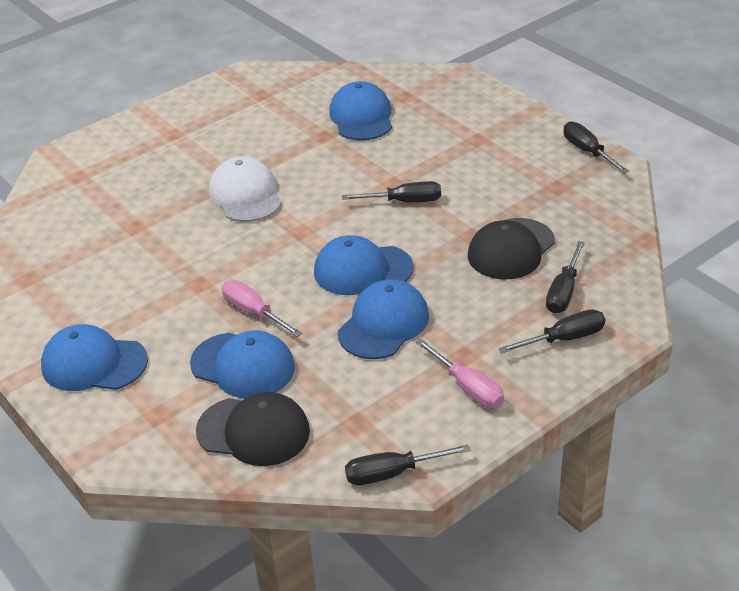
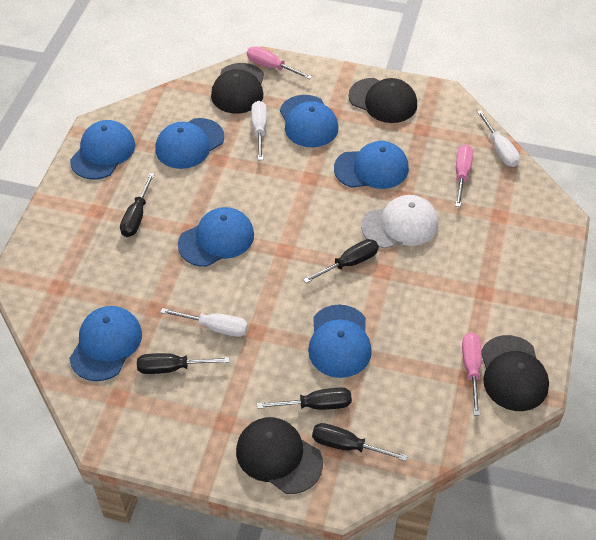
black cap: [196,392,310,466] [468,218,555,279] = 2 -> [211,63,264,114] [236,417,323,494] [348,78,417,123] [481,335,549,411] = 4
blue cap: [41,324,148,391] [190,331,295,399] [314,235,414,295] [329,81,392,140] [338,279,429,359] = 5 -> [69,306,142,381] [70,120,135,180] [155,118,224,169] [178,207,254,267] [280,95,338,147] [308,305,372,378] [334,141,409,189] = 7
pink screwdriver: [222,280,303,337] [416,339,504,408] = 2 -> [247,46,312,79] [455,144,473,207] [462,333,482,416] = 3
white screwdriver: none = 0 -> [160,308,248,337] [251,101,267,160] [477,110,520,167] = 3

